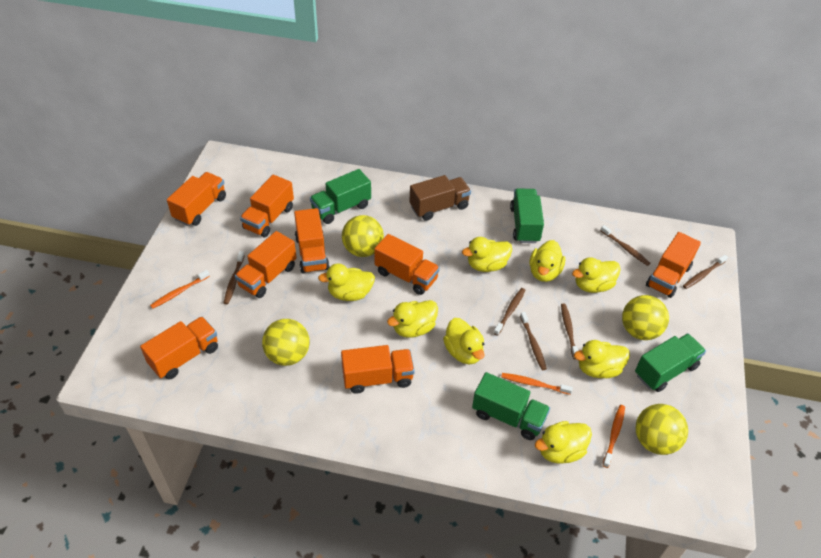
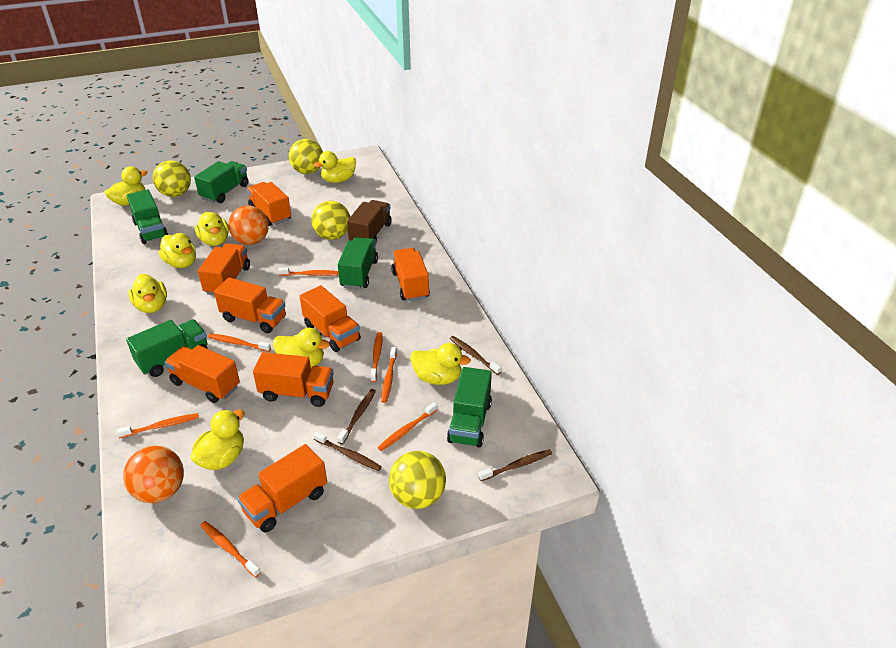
brown toothbrush: [224,251,245,304] [494,288,525,336] [520,312,547,370] [561,303,578,359] [600,225,650,266] [683,255,728,289] = 6 -> [313,431,382,471] [337,389,376,444] [450,336,501,375] [479,449,552,481] = 4
green truck: [310,169,371,224] [472,372,550,440] [510,188,544,243] [635,333,706,392] = 4 -> [126,319,208,377] [127,189,168,244] [194,161,249,203] [338,237,378,289] [447,367,492,448] = 5
orange ball: none = 0 -> [123,446,184,503] [228,205,269,245] = 2
orange toothbrush: [150,270,210,309] [501,373,573,395] [603,405,625,468] = 3 -> [117,413,199,438] [200,521,261,577] [208,333,271,352] [278,268,339,276] [370,332,382,382] [377,402,438,451] [381,347,397,403] = 7

